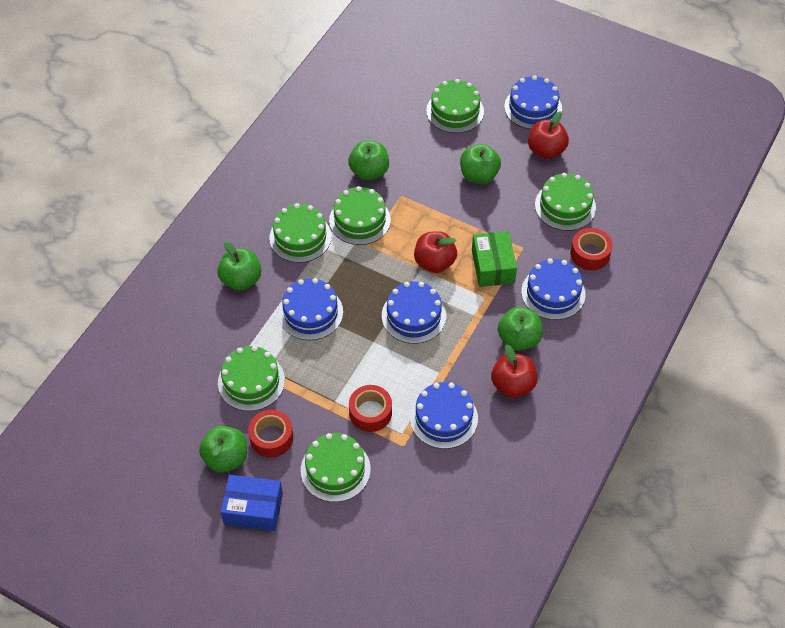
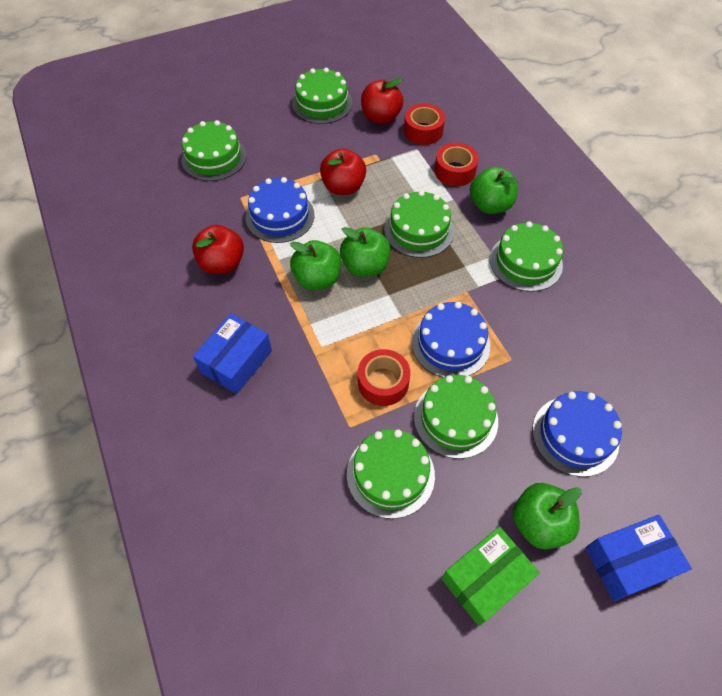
blue box: [221,475,283,531] = 1 -> [193,313,272,394] [585,515,692,601] = 2
blue cake: [279,278,343,340] [382,281,446,344] [410,382,478,449] [504,75,562,129] [521,258,585,320] = 5 -> [246,177,315,243] [412,302,490,377] [533,391,622,477] = 3
green apple: [199,426,247,473] [217,241,261,291] [348,141,389,180] [460,144,501,184] [498,307,543,351] = 5 -> [290,240,341,290] [340,227,391,277] [470,167,518,214] [513,483,582,549] = 4

